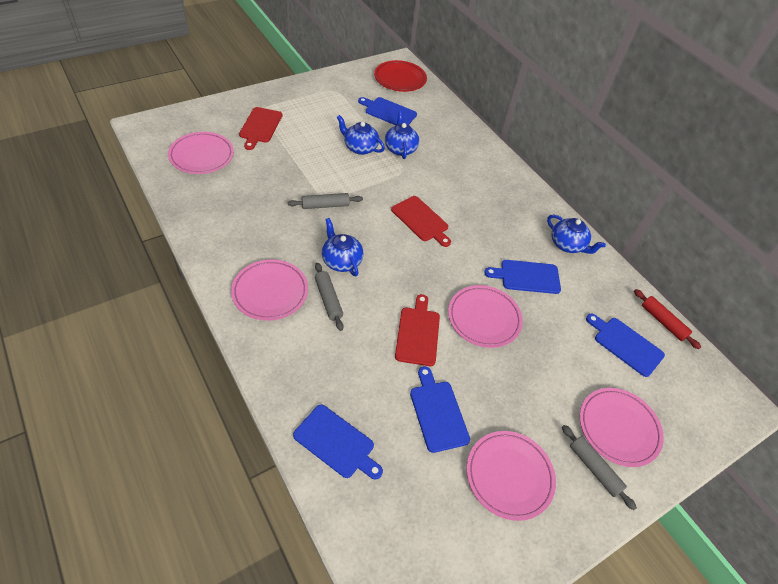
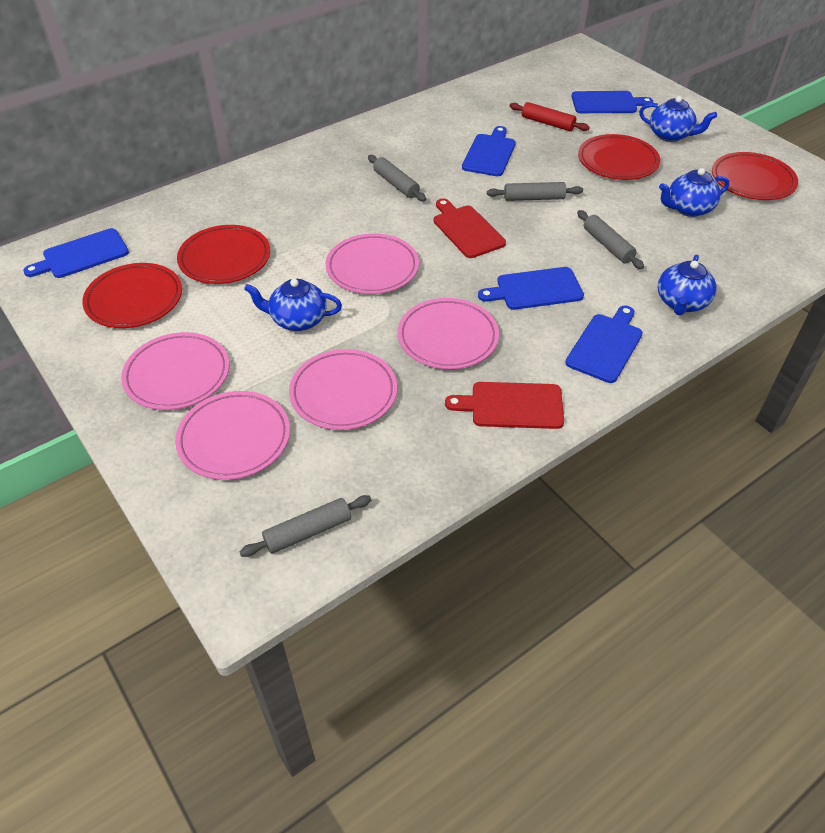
grey rolling pin: [288,193,363,209] [315,263,343,331] [562,425,637,510] = 3 -> [239,495,371,557] [368,155,426,201] [487,182,583,201] [577,210,644,269] = 4
red cutting board: [239,107,282,150] [391,196,451,247] [395,294,440,366] = 3 -> [434,198,506,258] [445,382,564,429] = 2
red plate: [374,60,427,92] = 1 -> [82,263,182,328] [177,225,270,284] [578,134,660,180] [712,152,798,200] = 4

